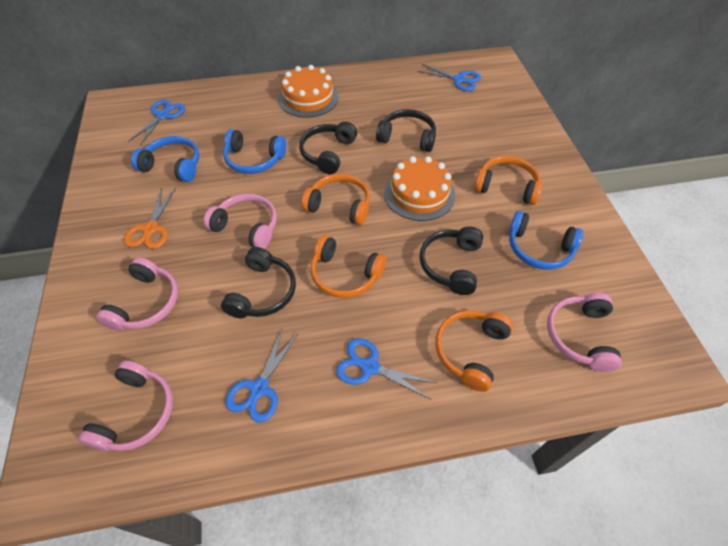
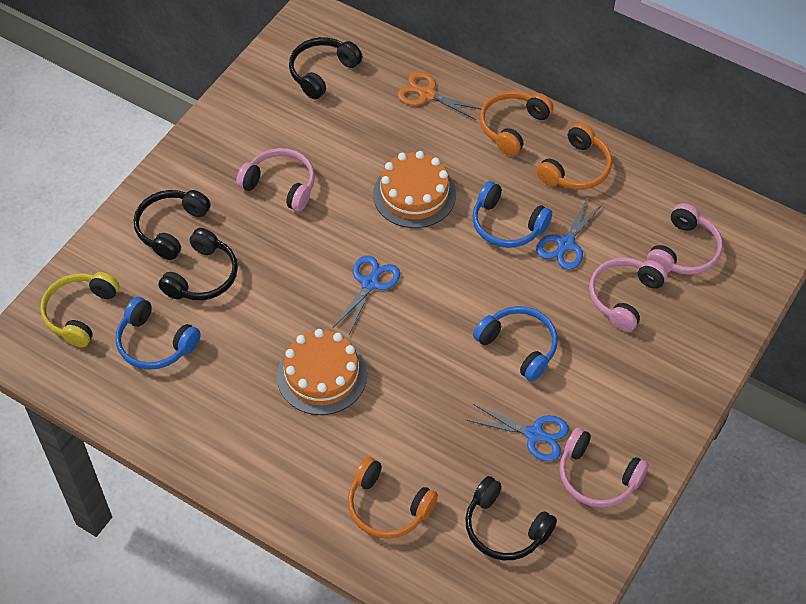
blue scissors: [128,100,185,145] [225,328,298,423] [336,338,437,400] [417,64,481,91] = 4 -> [333,255,400,335] [467,404,569,461] [536,197,603,270] = 3
orange headphones: [302,174,370,225] [310,235,386,298] [436,310,513,392] [474,156,542,205] = 4 -> [348,457,438,539] [480,91,553,156] [536,123,612,190] = 3
yellow headphones: none = 0 -> [40,272,119,347] = 1

